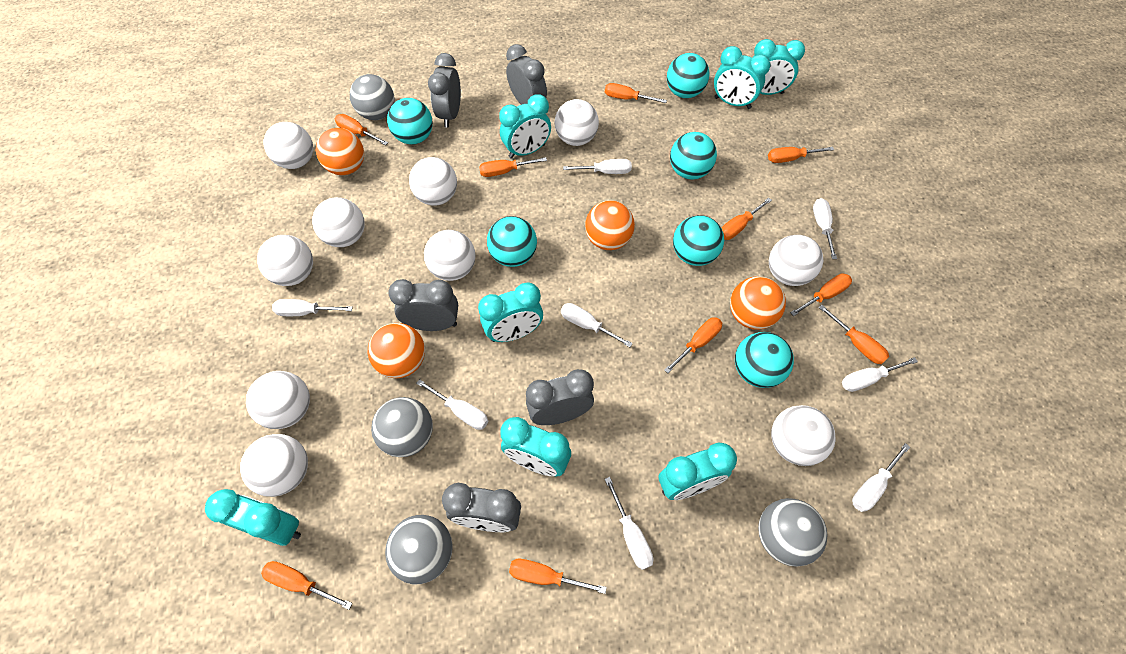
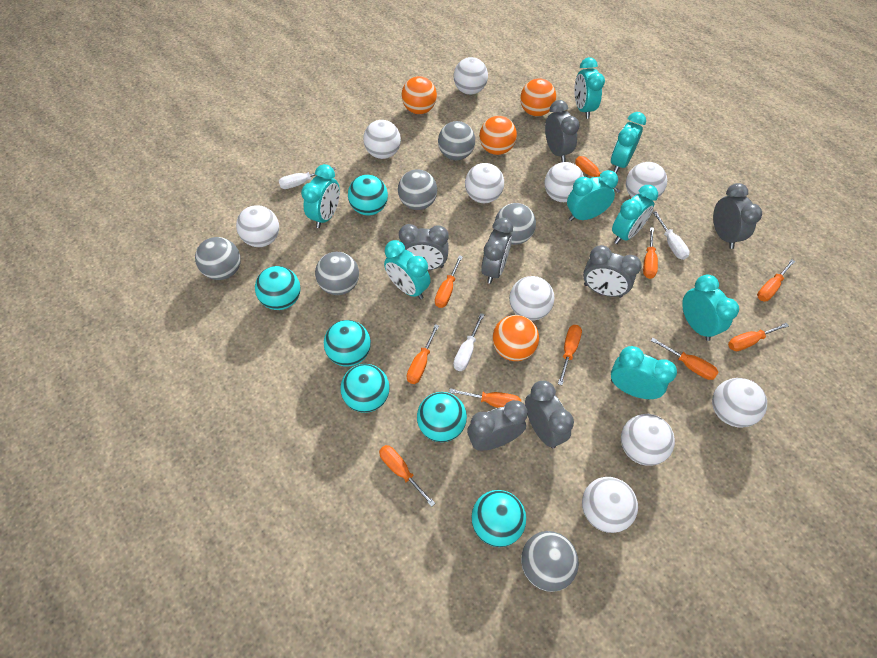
grey ball: [350,74,395,120] [371,397,433,457] [385,515,453,584] [758,498,827,567] = 4 -> [195,237,241,280] [315,252,359,295] [398,169,437,210] [438,121,475,160] [495,203,536,245] [521,531,579,592] = 6
grey clock: [388,279,458,331] [428,53,461,128] [442,483,521,532] [506,44,547,105] [526,369,594,425] = 5 -> [399,224,449,270] [467,400,528,451] [481,218,513,284] [525,381,574,448] [545,100,580,162] [583,245,642,298] [713,183,762,249] = 7
turquoise clock: [205,489,301,546] [478,282,543,342] [499,94,551,159] [500,417,571,476] [659,443,737,500] [714,46,770,109] [752,39,805,95] = 7 -> [301,164,340,228] [384,240,431,299] [567,170,618,221] [574,57,605,119] [611,112,646,173] [611,346,677,399] [612,185,658,244] [682,275,739,341] = 8
white screwdriver: [272,299,353,316] [416,379,488,430] [561,303,633,347] [563,159,632,174] [605,477,653,570] [813,198,837,259] [842,357,918,392] [852,443,910,512] = 8 -> [279,167,336,189] [453,313,485,371] [653,211,690,260] = 3

